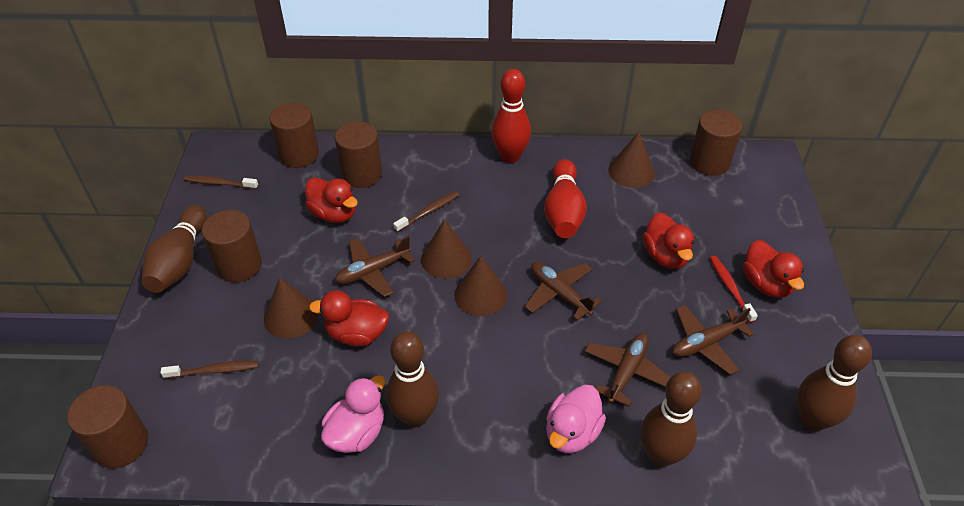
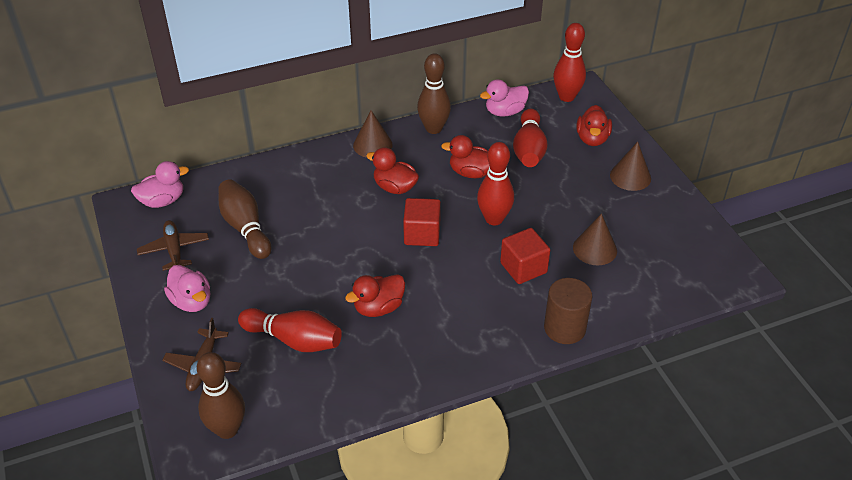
brown bowling pin: [142,205,207,293] [386,331,439,428] [641,371,702,467] [797,335,872,431] = 4 -> [197,352,245,439] [219,179,272,259] [417,53,451,134] = 3
brown cone: [264,278,318,339] [421,219,472,279] [454,256,507,316] [608,132,655,188] = 4 -> [353,110,393,158] [573,214,617,265] [610,142,651,191] = 3
brown cylinder: [67,385,148,468] [202,210,262,282] [269,103,319,168] [335,121,382,188] [690,110,742,176] = 5 -> [544,278,592,344] = 1
brown plane: [335,236,415,297] [525,262,602,321] [585,333,671,407] [672,305,754,375] = 4 -> [137,220,209,271] [162,318,242,391] = 2
brown toothbrush: [161,361,258,379] [184,175,258,189] [393,191,459,233] = 3 -> none = 0
pink duck: [321,375,386,453] [546,385,606,453] = 2 -> [131,161,189,208] [164,265,210,312] [480,79,529,116] = 3
red bowling pin: [491,69,531,163] [544,159,587,238] = 2 -> [238,308,342,352] [477,142,514,225] [513,109,548,167] [553,23,586,102] = 4
red cube: none = 0 -> [403,198,441,246] [500,228,550,284] = 2
red toothbrush: [710,256,758,323] = 1 -> none = 0

